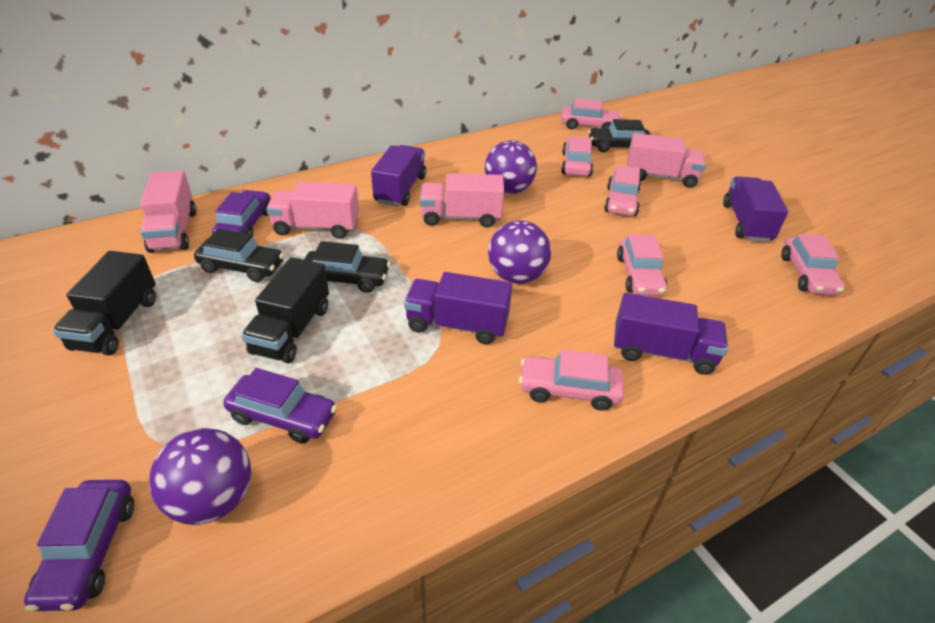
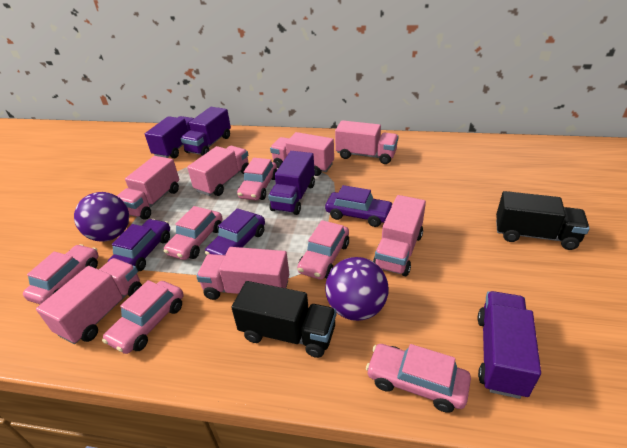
black car: [194,228,284,282] [304,241,390,293] [588,119,651,152] = 3 -> none = 0
pink truck: [140,171,196,253] [266,181,359,239] [420,173,504,228] [627,133,706,188] = 4 -> [36,258,142,344] [117,156,179,220] [187,146,249,196] [196,247,289,300] [270,132,334,176] [335,120,399,164] [373,195,426,276] = 7
purple ball: [149,428,251,525] [485,141,537,194] [488,221,551,284] = 3 -> [74,192,129,242] [325,257,389,321] = 2

